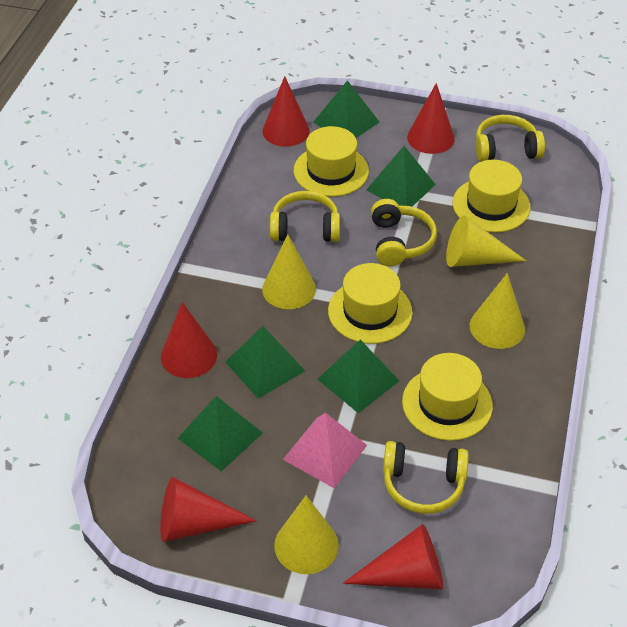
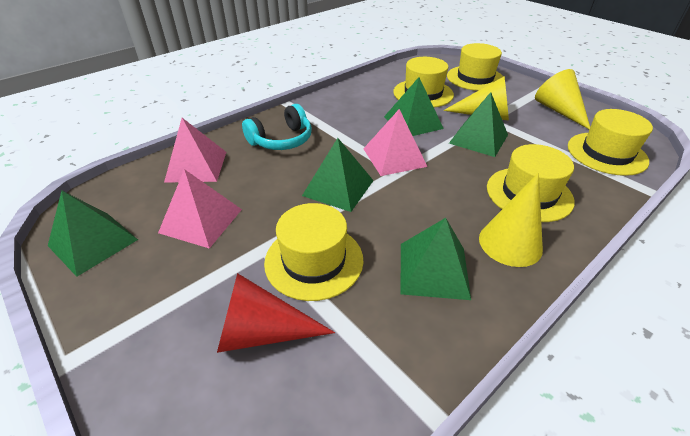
pink pyramid: [283,413,367,488] = 1 -> [158,169,242,249] [164,118,226,183] [363,109,427,176] = 3
red cone: [160,477,257,542] [161,302,217,378] [262,76,310,147] [343,524,443,589] [407,83,455,154] = 5 -> [217,273,335,353] = 1
turquoise headphones: none = 0 -> [242,104,312,150] = 1
yellow cone: [262,235,316,309] [274,496,339,574] [446,216,526,267] [470,273,525,349] = 4 -> [443,76,509,121] [479,173,543,267] [535,69,590,130] = 3
yellow hat: [294,126,369,197] [328,263,413,344] [402,353,493,441] [452,160,530,232] = 4 -> [264,203,363,301] [393,57,454,108] [447,43,503,91] [487,144,575,222] [568,109,653,176] = 5
yellow headphones: [270,191,340,242] [371,199,437,266] [383,441,469,514] [476,115,545,162] = 4 -> none = 0

